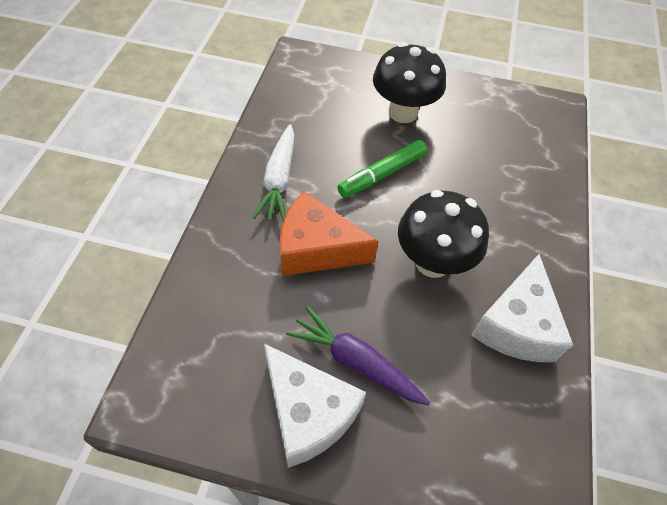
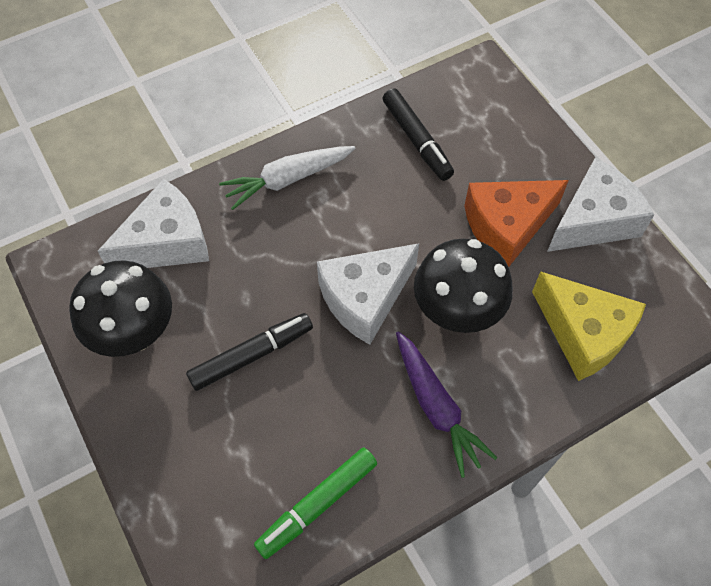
black marker: none = 0 -> [186,313,313,391] [383,88,454,181] = 2
white cheese: [264,344,366,468] [471,254,573,362] = 2 -> [98,179,209,268] [317,243,419,345] [547,158,654,252] = 3
yellow cheese: none = 0 -> [532,271,646,381] = 1

